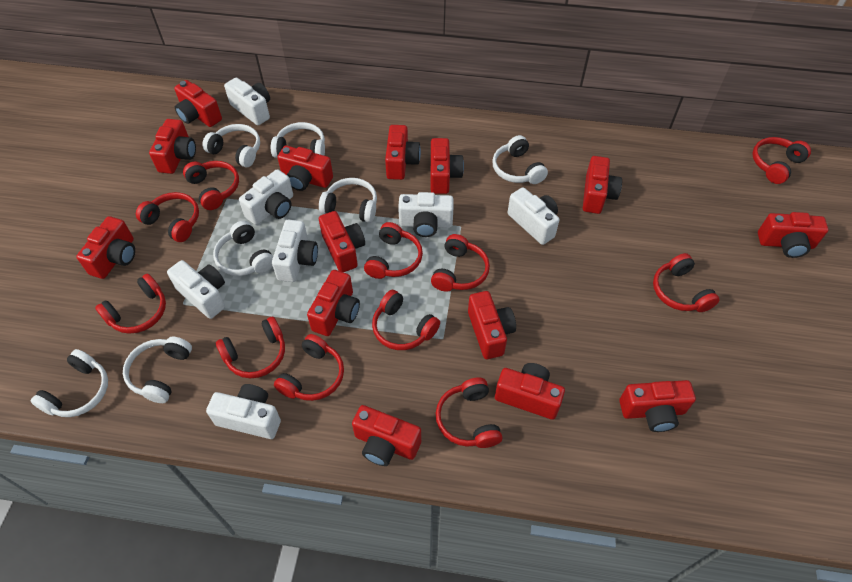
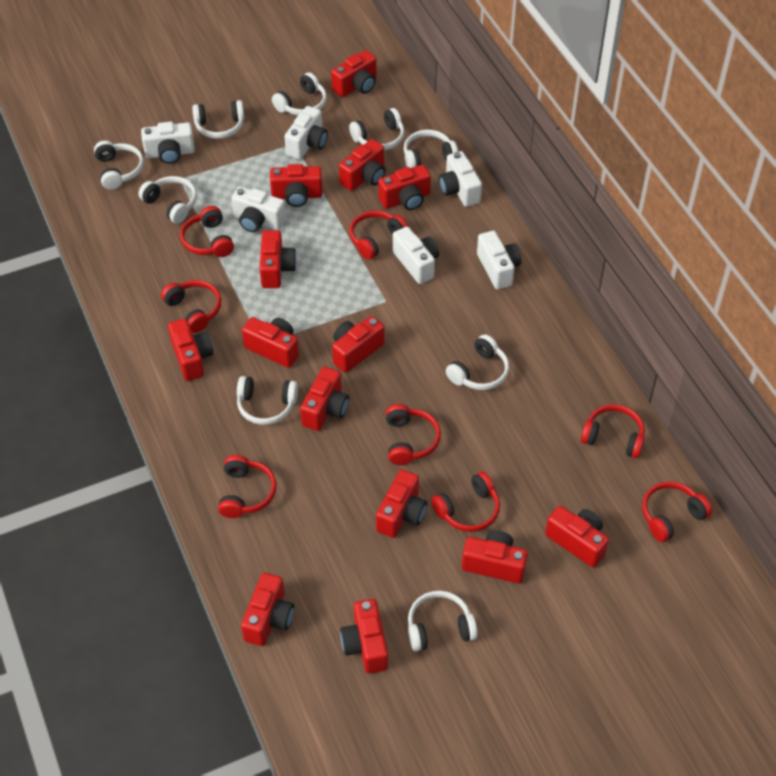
red headphones: [95,274,166,334] [136,192,199,242] [183,161,239,210] [216,317,285,378] [274,334,344,401] [364,222,423,279] [372,290,440,350] [431,234,490,292] [436,377,502,448] [653,253,719,312] [752,137,811,184] = 11 -> [161,280,221,333] [180,206,234,257] [218,455,277,518] [349,210,409,260] [386,404,441,465] [431,472,500,532] [581,404,645,458] [642,482,712,542] = 8
white camera: [167,260,225,319] [206,384,281,439] [224,78,270,125] [239,169,293,225] [272,220,318,282] [398,192,454,237] [508,187,559,245] = 7 -> [141,122,195,164] [231,186,286,232] [284,106,328,159] [393,227,439,284] [439,151,482,207] [477,231,521,290] = 6
white headphones: [31,349,108,417] [123,337,192,403] [203,124,260,167] [213,221,273,276] [271,122,325,158] [319,178,377,223] [492,135,548,184] = 7 -> [94,140,144,190] [138,176,197,224] [192,100,244,139] [237,376,298,425] [272,72,327,116] [349,108,404,151] [404,130,458,168] [408,591,478,651] [446,334,509,390] = 9

